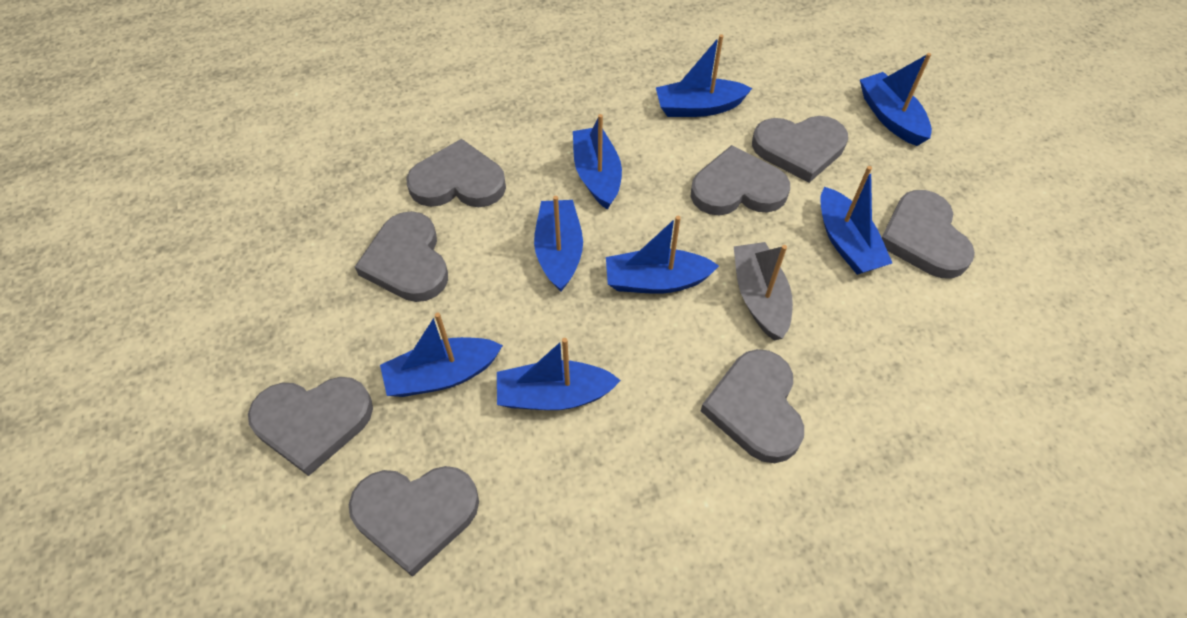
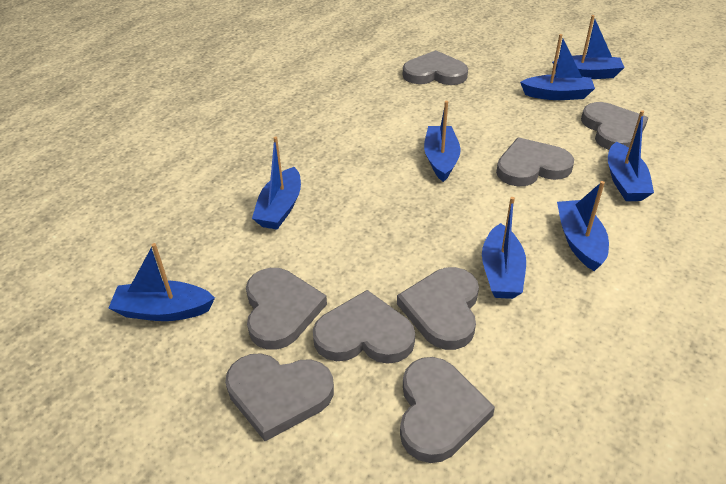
grey boat: [734,242,793,341] = 1 -> none = 0

